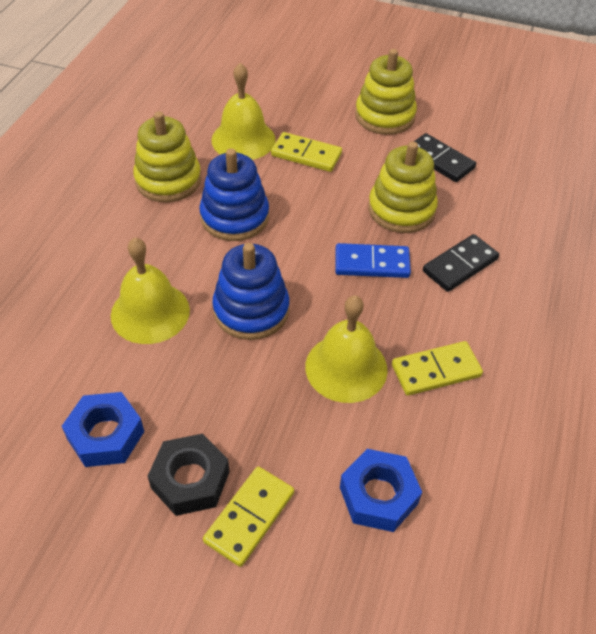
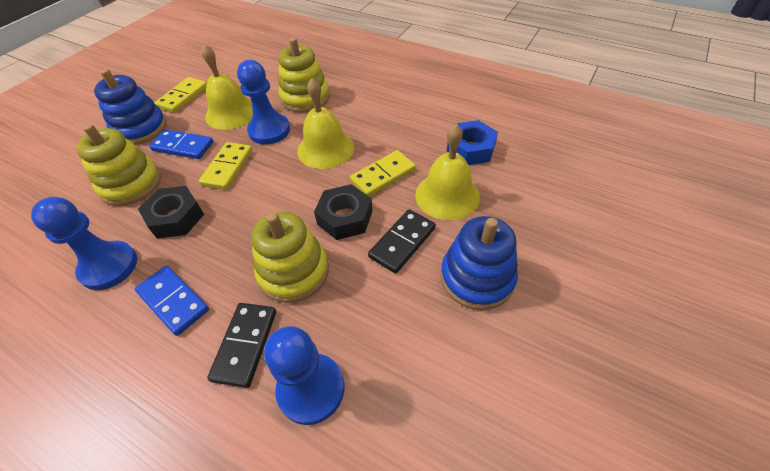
black nut: [148,434,229,516] = 1 -> [138,186,204,239] [314,184,373,240] = 2
blue domino: [335,243,411,278] = 1 -> [135,266,209,336] [149,129,213,159] = 2
blue nut: [62,392,144,467] [340,449,422,532] = 2 -> [447,120,498,165] = 1
blue pawn: none = 0 -> [31,197,137,290] [237,60,290,144] [264,326,344,425] = 3

